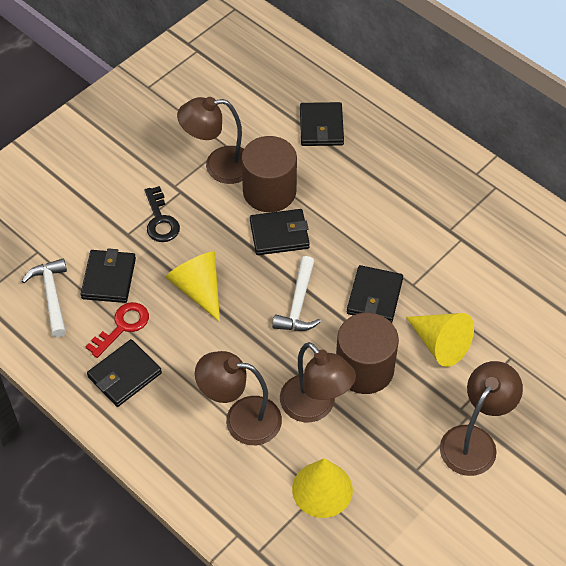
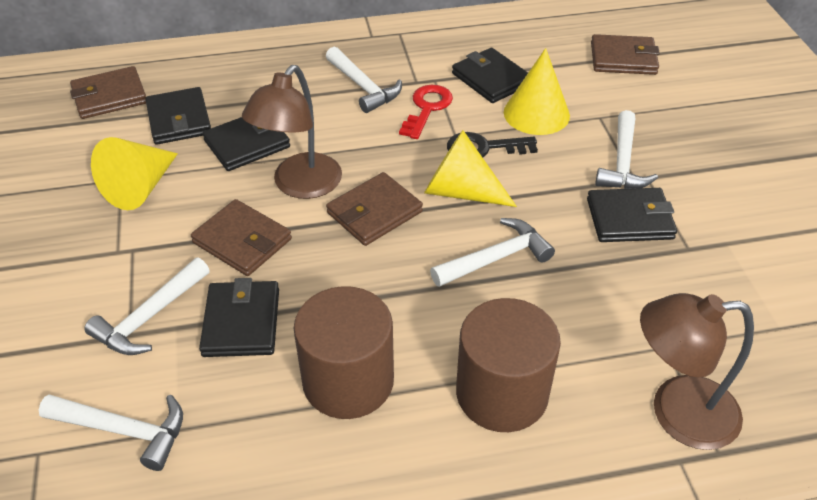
brown lamp: [177,97,244,184] [195,351,282,445] [280,342,356,422] [440,361,523,476] = 4 -> [242,65,342,199] [640,293,754,450] = 2
brown wallet: none = 0 -> [70,66,146,119] [191,199,292,276] [326,172,423,246] [591,34,660,75] = 4
white hammer: [22,258,67,337] [272,256,321,331] = 2 -> [39,394,183,471] [84,257,210,355] [326,47,402,113] [430,218,555,287] [595,110,658,189] = 5

